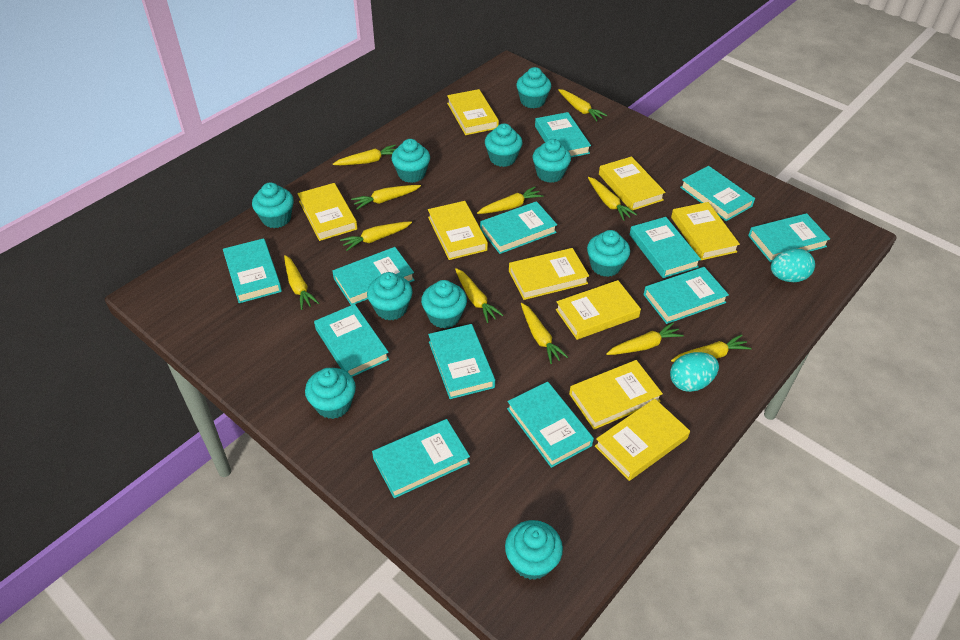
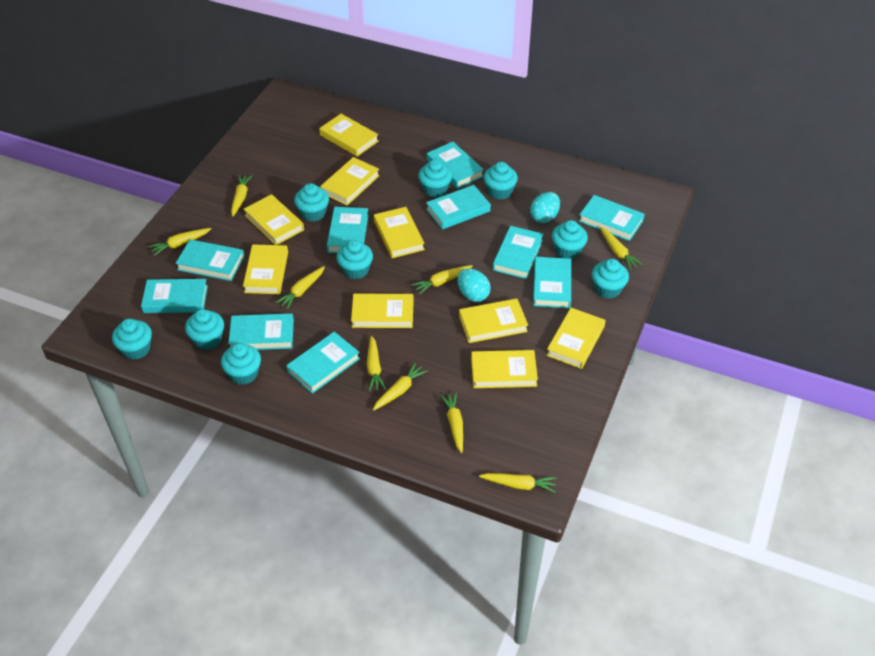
turquoise book: [223,238,282,303] [314,304,389,377] [333,247,415,305] [372,419,470,498] [428,324,495,399] [480,201,557,254] [507,382,594,468] [535,112,591,158] [630,217,701,278] [643,267,729,324] [680,166,755,221] [748,213,830,262] = 12 -> [141,279,208,313] [175,239,245,281] [228,313,294,350] [286,332,360,394] [327,207,369,253] [426,185,491,230] [427,142,484,189] [493,226,543,279] [533,257,571,308] [579,195,645,241] = 10
turquoise cupcake: [252,182,294,228] [305,368,356,419] [367,272,413,321] [391,139,430,183] [421,280,467,329] [485,123,522,167] [505,520,563,580] [516,67,551,108] [533,139,571,183] [587,230,630,277] = 10 -> [112,319,152,360] [185,309,224,350] [221,343,261,385] [294,183,329,222] [336,240,373,280] [418,160,452,197] [484,162,518,200] [552,220,588,259] [592,259,629,299] = 9
yellow carrot: [284,255,319,310] [333,145,396,165] [340,221,412,251] [351,185,421,209] [455,268,504,323] [477,187,543,214] [521,303,568,364] [558,89,607,121] [588,177,637,221] [606,322,684,355] [671,334,752,362] = 11 -> [149,228,211,256] [231,175,253,216] [276,266,325,309] [367,336,386,391] [373,362,428,411] [412,265,473,295] [440,392,463,453] [479,473,557,493] [600,227,643,270] = 9

